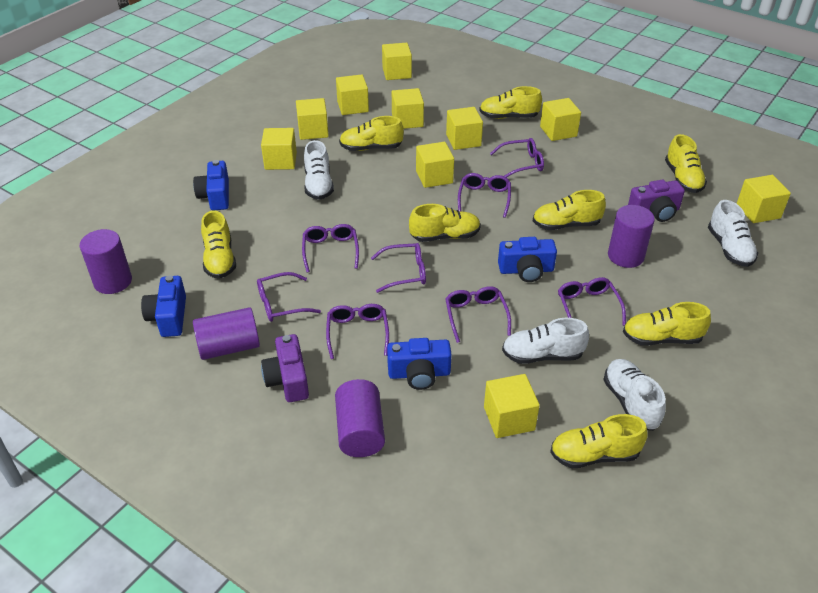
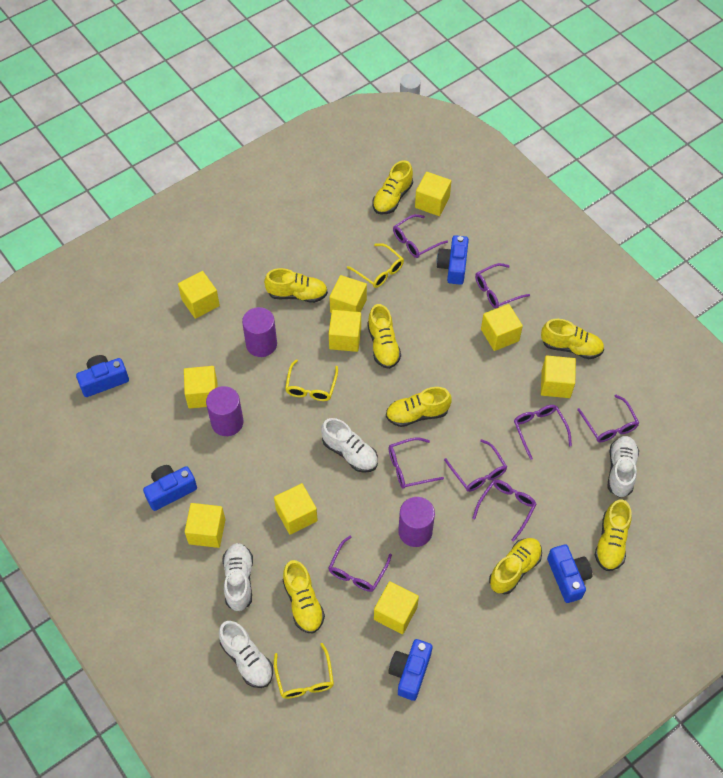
blue camera: [141,275,186,337] [193,160,229,211] [387,338,452,390] [498,237,557,282] = 4 -> [76,355,129,397] [143,465,197,511] [388,639,432,701] [436,235,469,285] [547,544,592,603] = 5
purple camera: [261,334,309,402] [628,179,685,222] = 2 -> none = 0
purple cylinder: [80,229,132,294] [193,307,260,360] [335,379,385,457] [608,205,655,268] = 4 -> [206,386,244,436] [242,307,277,357] [398,497,435,547] = 3
yellow glasses: none = 0 -> [274,643,334,699] [285,359,338,401] [347,243,404,288] = 3

